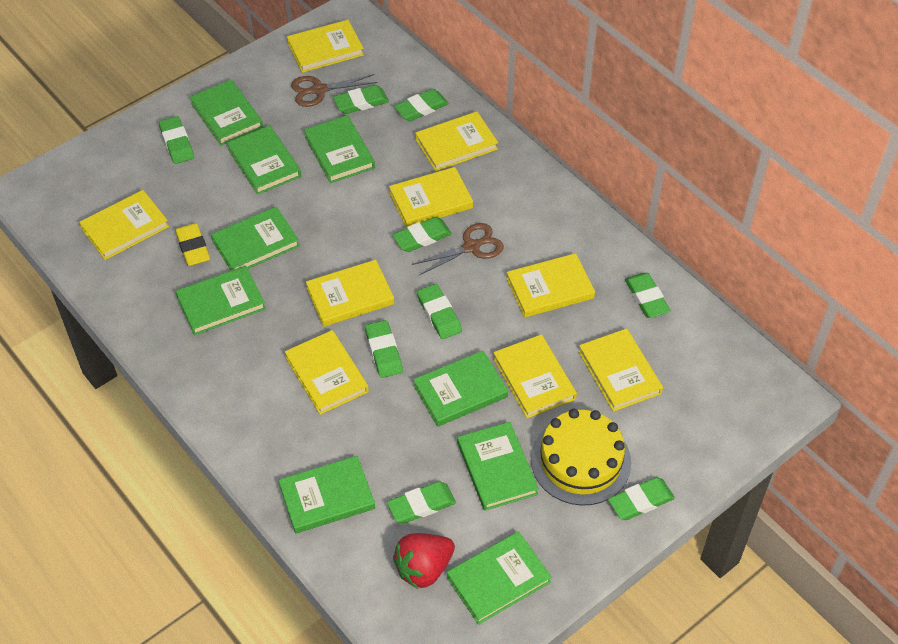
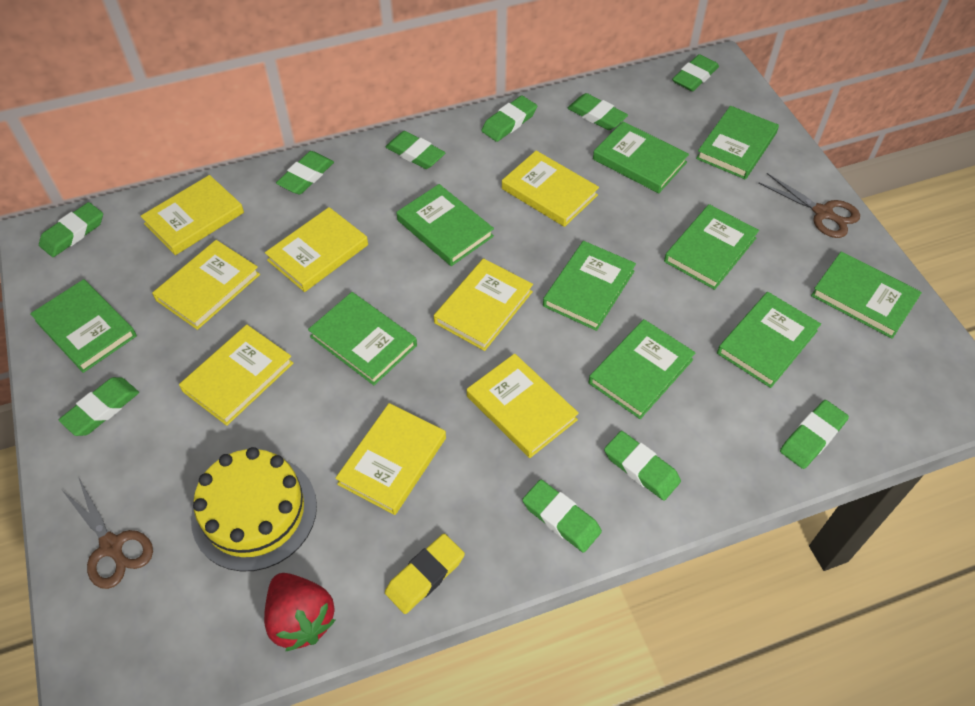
green book: [176,266,266,335] [190,79,263,146] [211,206,300,271] [227,125,301,195] [278,456,375,534] [304,115,375,183] [413,351,508,427] [447,531,552,625] [457,422,539,511] = 9 -> [30,279,137,373] [308,292,417,385] [397,184,494,266] [543,241,636,331] [589,319,696,419] [593,121,689,193] [664,204,759,290] [696,106,779,179] [717,292,821,388] [811,251,922,339] = 10
green eraser: [159,116,194,164] [333,85,389,114] [365,320,403,378] [387,482,456,524] [392,217,452,252] [394,89,449,121] [417,284,462,339] [608,477,675,520] [625,273,671,318] = 9 -> [39,202,103,257] [59,377,139,436] [276,151,334,194] [386,131,445,169] [481,96,537,142] [522,480,602,553] [568,93,628,130] [604,431,681,501] [672,54,719,91] [780,400,849,469] = 10
yellow book: [79,190,169,260] [285,330,369,415] [287,20,364,73] [306,260,394,327] [389,167,473,228] [415,111,498,171] [493,334,577,418] [506,253,595,318] [578,328,663,412] = 9 -> [141,175,244,255] [152,240,260,330] [179,325,293,426] [265,207,368,292] [335,403,446,515] [434,258,533,351] [467,354,579,458] [502,151,599,227] = 8

